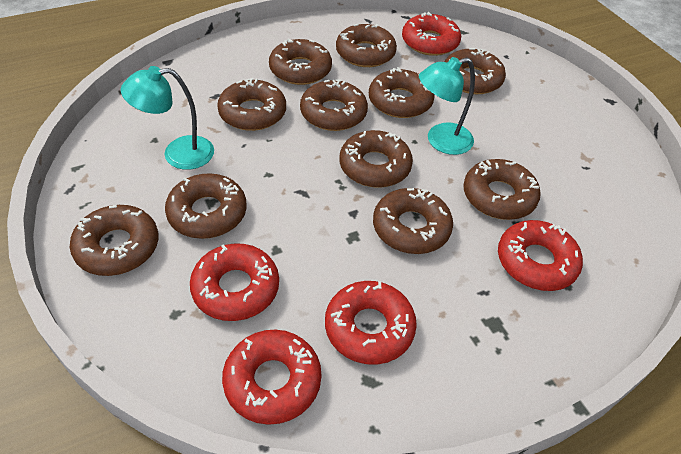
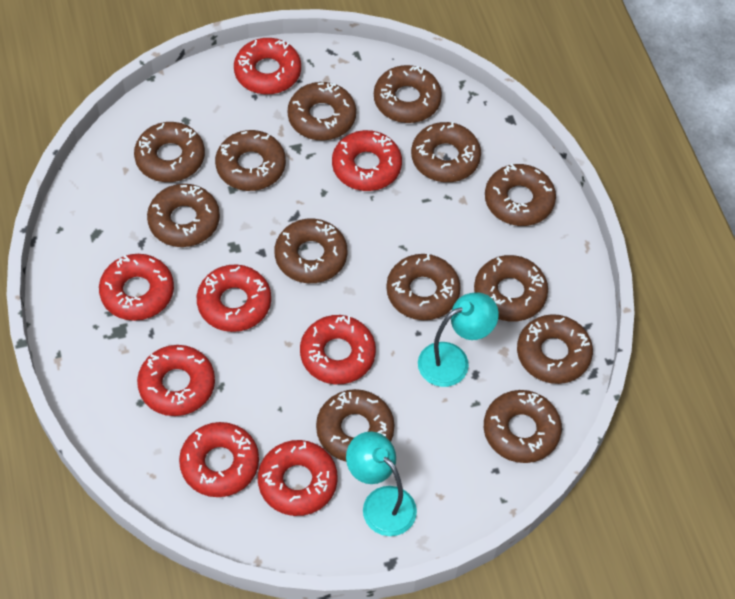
brown donut: [70,205,158,276] [165,173,247,239] [217,78,286,131] [269,38,332,85] [300,79,368,131] [336,24,397,67] [339,130,413,188] [369,67,435,118] [373,188,453,254] [444,48,506,94] [463,159,541,220] = 11 -> [134,122,205,182] [147,184,220,247] [215,130,286,191] [275,218,347,283] [287,82,356,141] [316,389,395,462] [374,65,442,123] [386,254,461,320] [411,122,481,182] [474,255,548,321] [484,390,562,463] [485,164,556,226] [517,314,593,384] = 13
red donut: [190,243,279,321] [222,330,322,425] [325,281,417,365] [402,12,461,56] [498,220,583,291] = 5 -> [99,254,174,321] [137,345,215,416] [179,422,259,497] [197,264,271,332] [234,38,301,94] [258,440,338,516] [300,315,376,384] [332,130,402,191] = 8

